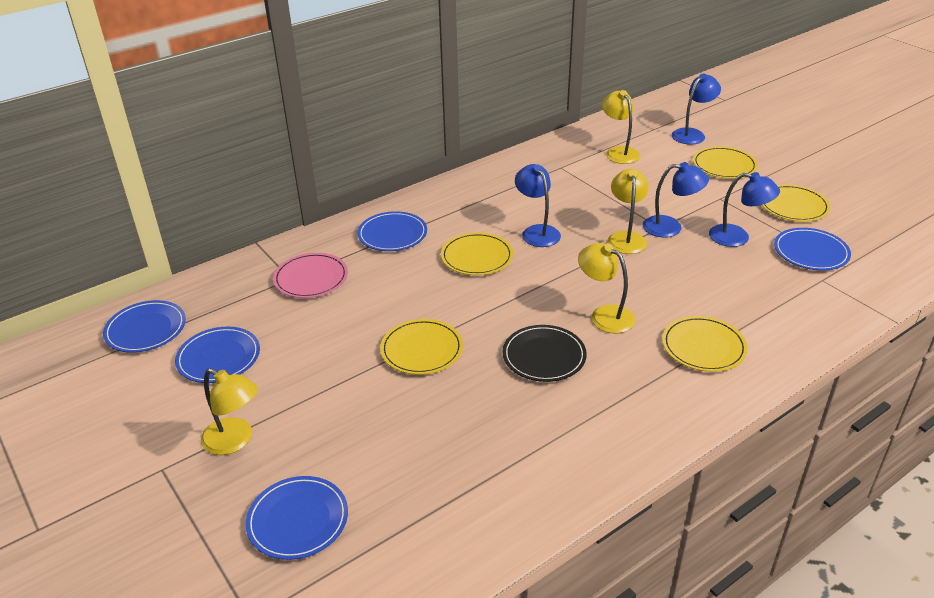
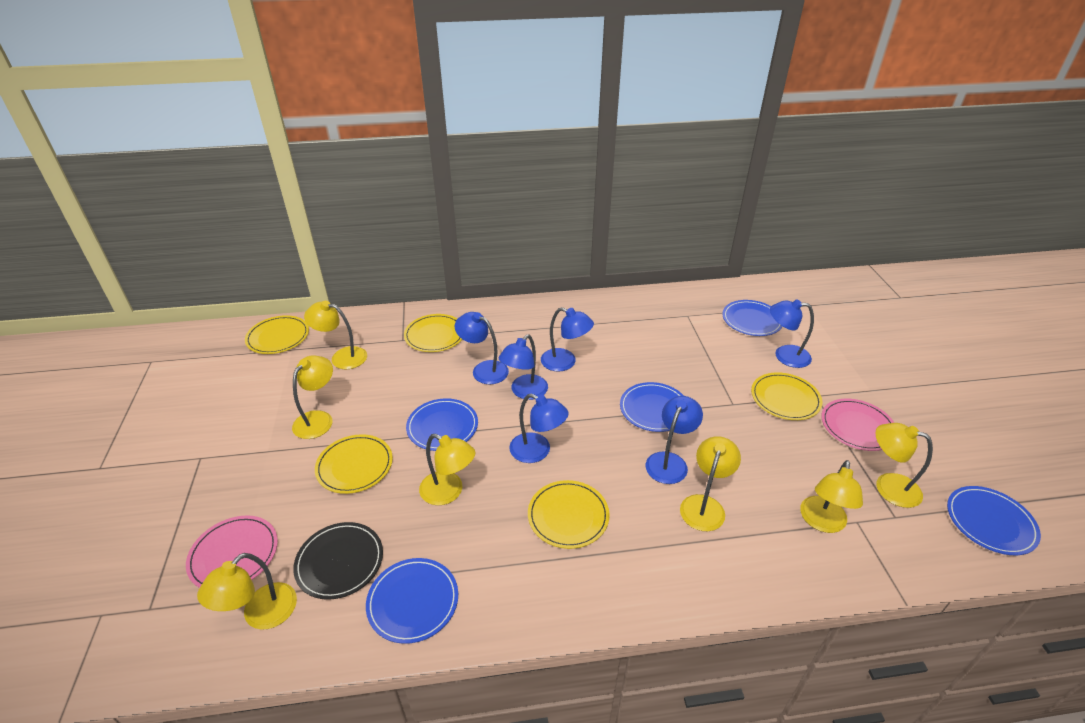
blue lamp: [515,164,561,247] [643,162,709,237] [672,73,721,145] [709,172,780,247] = 4 -> [455,312,509,384] [498,335,548,400] [509,394,569,463] [541,307,594,371] [646,396,703,484] [770,299,814,368] = 6
pink plate: [273,253,348,298] = 1 -> [186,515,278,588] [821,399,894,451] = 2
yellow lamp: [201,368,258,455] [578,243,636,333] [602,90,640,164] [608,169,649,254] = 4 -> [197,553,297,630] [292,355,333,439] [304,301,367,369] [419,434,475,506] [680,436,741,531] [800,460,863,533] [875,423,933,508] = 7

